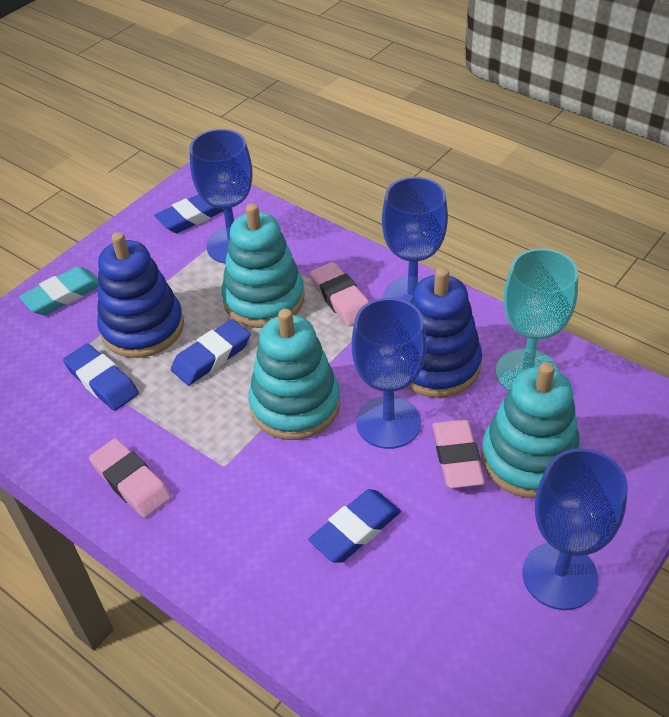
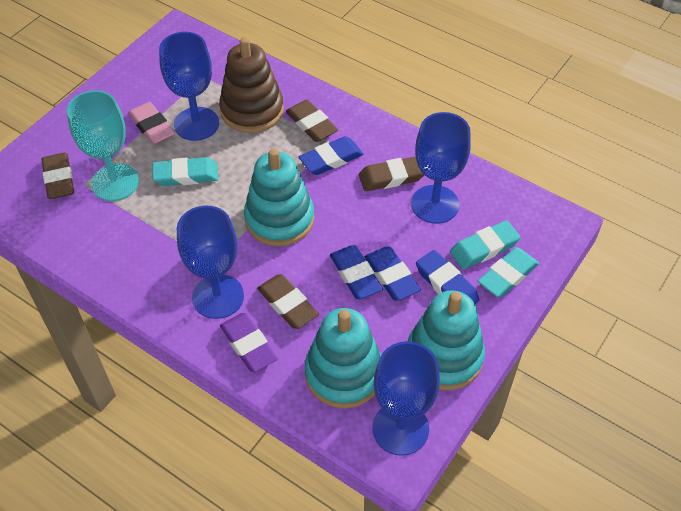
blue stacking toy: [97,232,184,358] [406,267,482,398] = 2 -> none = 0
brown eraser: none = 0 -> [41,152,74,199] [257,274,319,329] [286,100,338,142] [359,156,424,191] = 4
brown stacking toy: none = 0 -> [219,37,284,133] = 1
pink eraser: [89,438,172,518] [310,262,369,326] [432,419,485,488] = 3 -> [128,102,175,145] = 1
purple eraser: none = 0 -> [220,313,278,372] = 1
turquoise eraser: [19,266,99,315] = 1 -> [152,157,218,186] [450,220,521,269] [478,247,539,298] = 3

